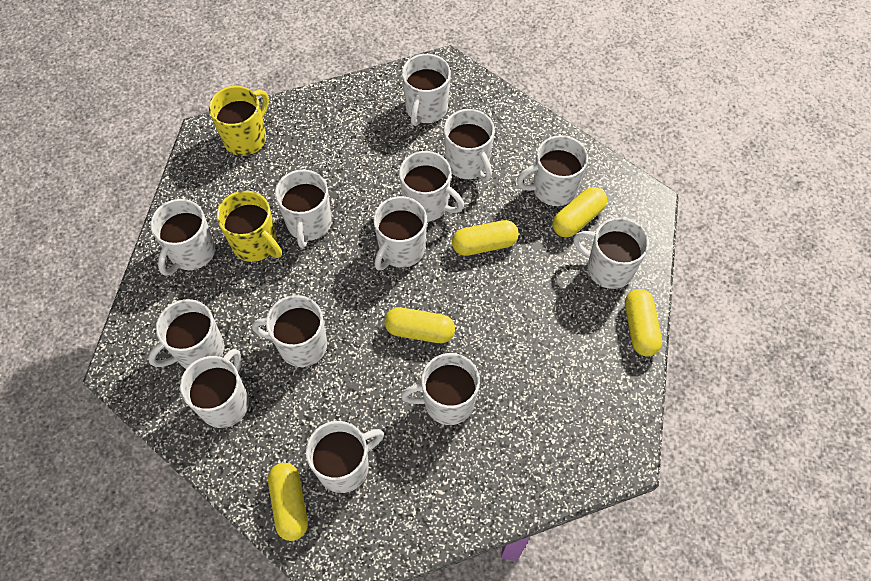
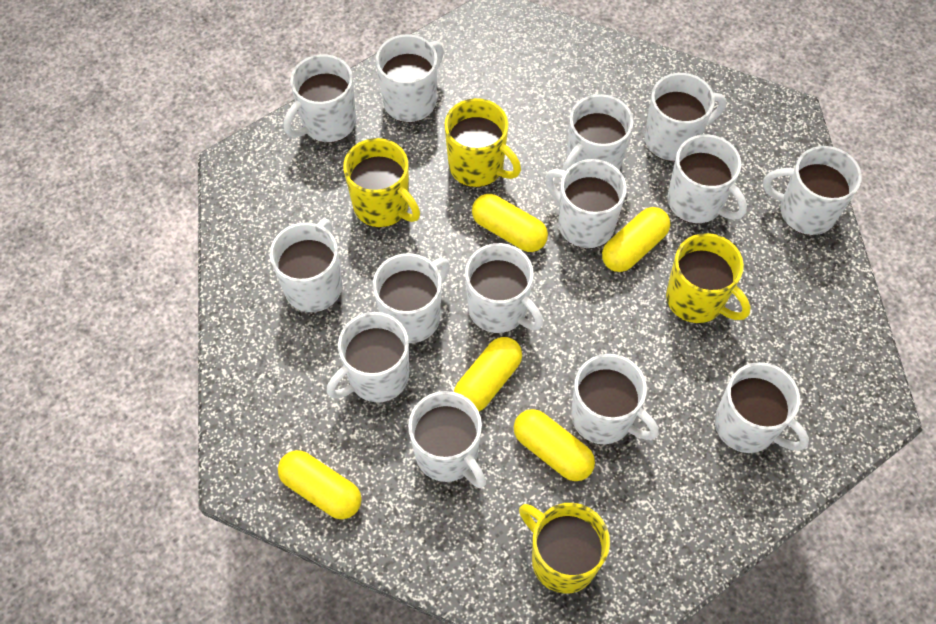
white mug: [148,299,224,369] [151,199,215,276] [180,349,249,428] [252,295,327,367] [275,170,332,248] [306,421,384,493] [373,196,427,271] [399,151,464,222] [401,353,480,425] [402,54,451,126] [444,109,495,181] [517,135,588,206] [573,217,649,289] = 13 -> [270,219,342,312] [284,54,356,143] [327,312,409,402] [373,253,450,343] [376,34,444,123] [408,391,486,488] [465,243,543,333] [545,159,627,248] [562,94,634,171] [571,354,659,444] [645,73,726,161] [667,134,747,224] [715,362,809,453] [763,146,862,235] = 14
yellow mug: [209,86,269,156] [217,190,282,262] = 2 -> [343,138,420,227] [444,98,521,187] [519,503,610,594] [666,233,750,323] = 4

